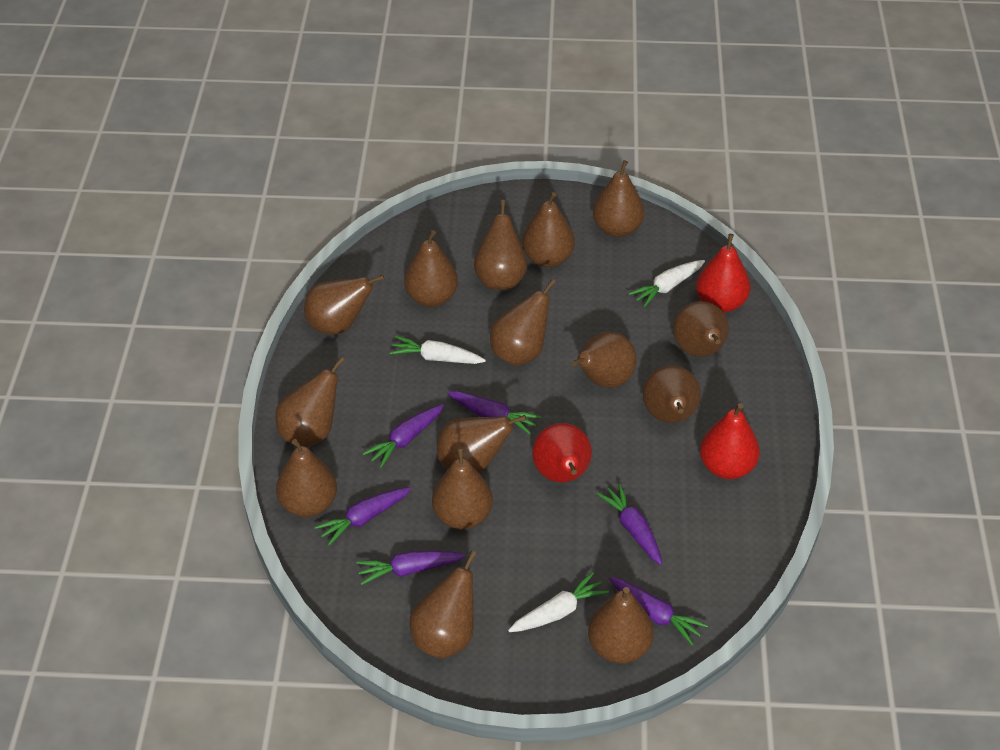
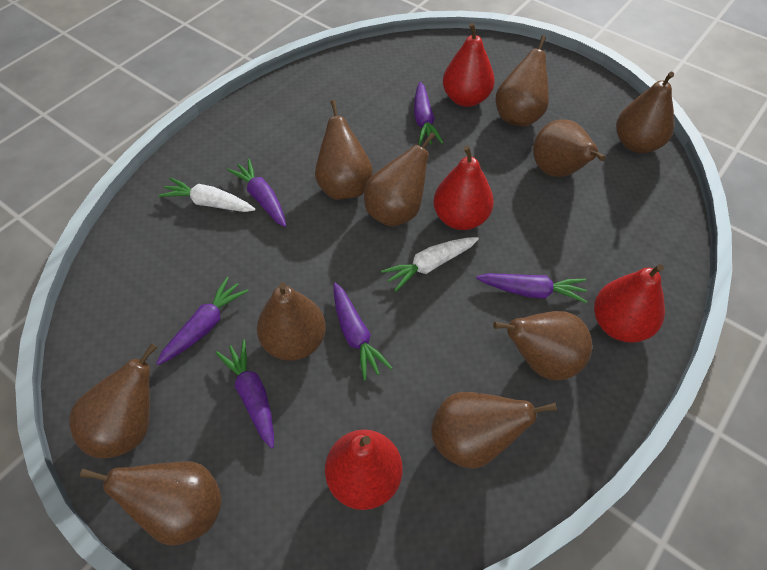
brown pear: [275,357,345,447] [276,439,337,517] [304,275,384,334] [404,230,458,307] [409,551,477,659] [432,447,493,529] [437,415,526,473] [474,200,527,290] [490,279,556,366] [522,192,575,267] [572,331,636,388] [588,587,654,664] [593,160,644,237] [643,366,701,423] [673,301,729,357] = 15 -> [69,343,157,458] [80,461,222,546] [257,282,326,361] [315,100,373,200] [364,132,435,227] [431,392,557,469] [493,311,592,381] [496,35,549,127] [533,119,605,177] [616,71,674,153] = 10
red pear: [532,423,592,482] [696,234,750,313] [700,403,760,479] = 3 -> [325,429,403,510] [433,146,494,230] [443,23,495,107] [594,264,665,343] = 4
white carrot: [390,336,486,364] [508,572,609,632] [628,260,705,307] = 3 -> [158,177,255,212] [381,237,479,292] = 2

